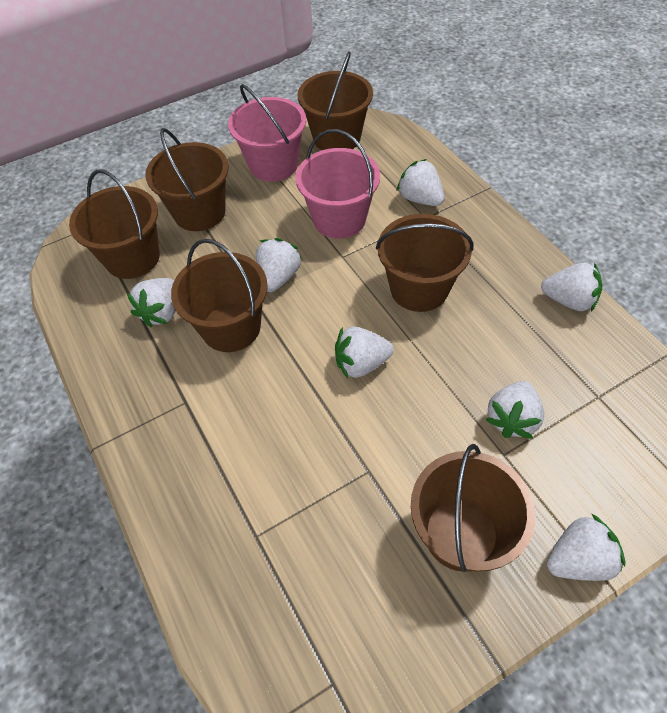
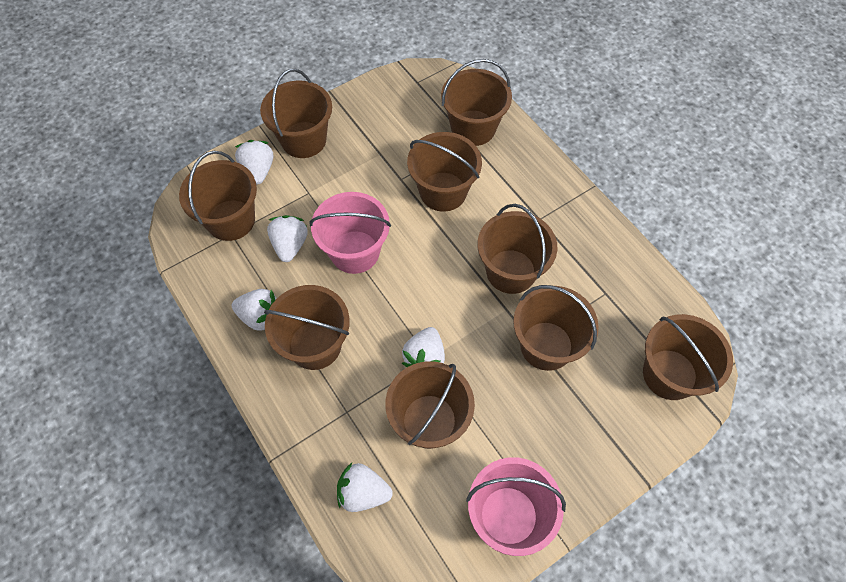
brown bucket: [69,169,160,279] [145,128,229,231] [171,239,268,352] [297,52,373,150] [376,214,474,312] [411,444,535,572] = 6 -> [179,151,257,241] [260,69,332,158] [264,285,350,370] [385,361,475,449] [407,132,482,212] [441,59,512,146] [477,204,558,294] [513,285,599,371] [643,314,733,400] = 9
white strawberry: [127,278,176,327] [256,238,302,292] [335,326,394,378] [397,159,444,206] [485,381,544,439] [541,262,603,311] [547,514,626,581] = 7 -> [232,289,277,331] [235,140,273,185] [267,215,308,262] [337,463,393,512] [402,327,445,367] = 5

